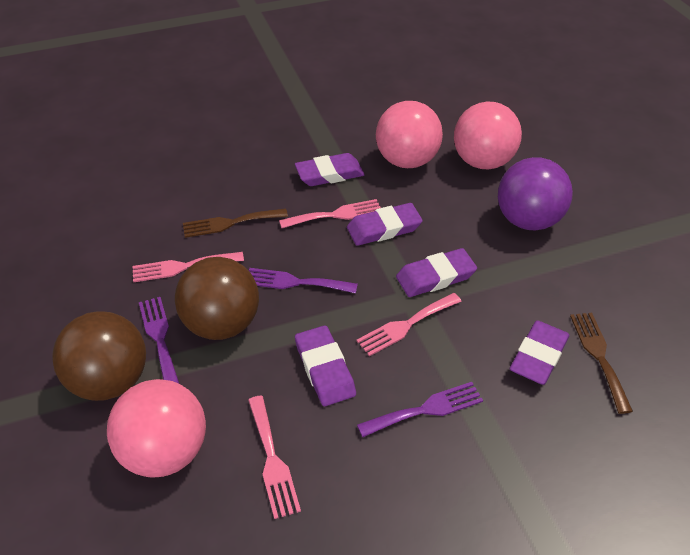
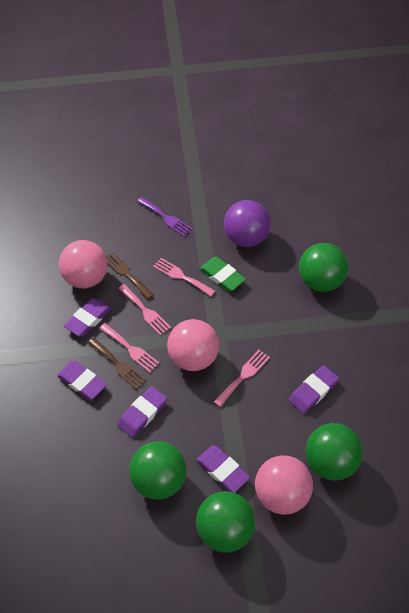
brown ball: [52,311,146,401] [175,257,259,340] = 2 -> none = 0
green ball: none = 0 -> [129,441,186,500] [196,491,255,553] [299,243,348,292] [306,423,363,481] = 4
green eraser: none = 0 -> [199,257,246,292] = 1
purple fork: [139,297,179,383] [249,268,358,293] [357,382,483,437] = 3 -> [137,197,193,236] = 1

